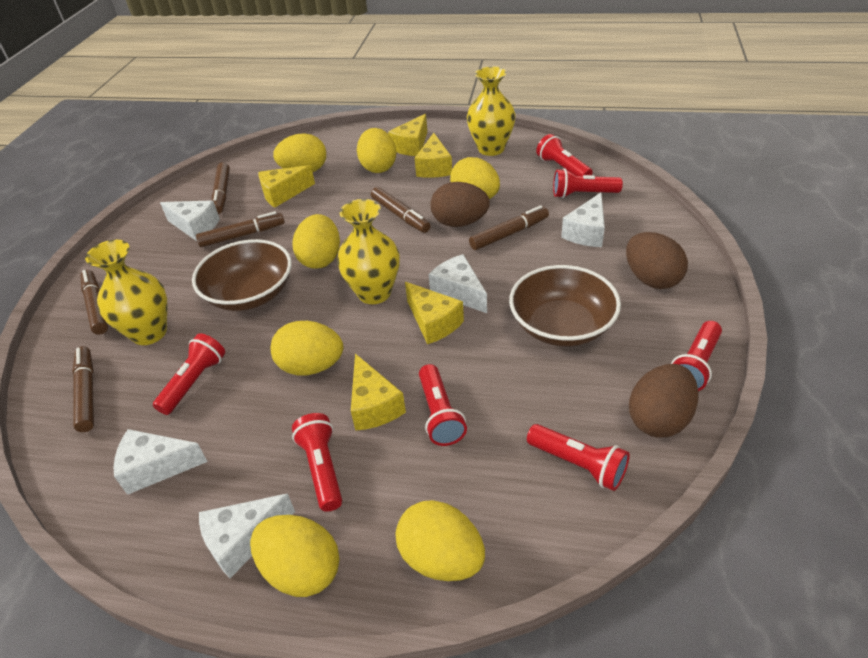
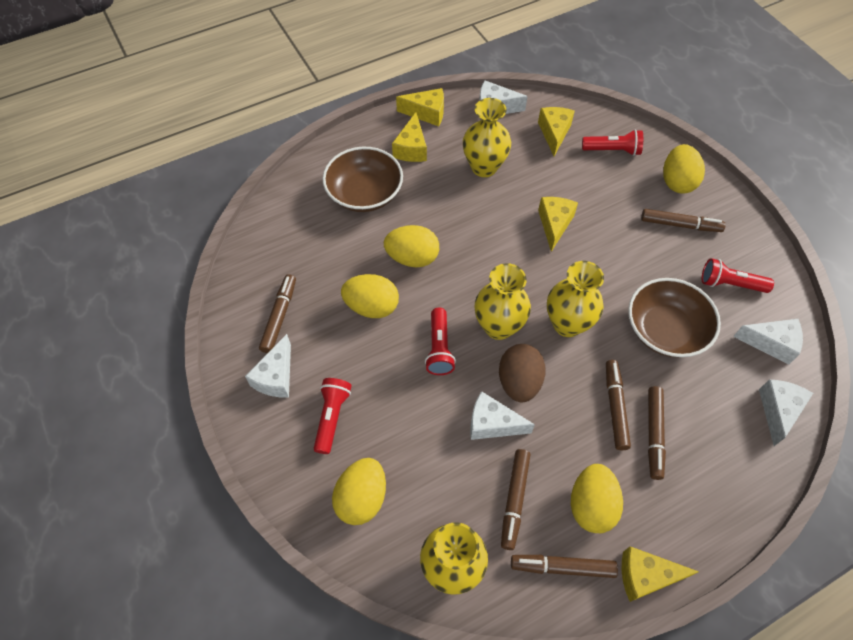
brown egg: [430,182,490,227] [626,232,688,289] [629,364,699,438] = 3 -> [499,344,546,402] = 1
red flashlight: [153,333,225,415] [292,413,342,512] [419,364,467,446] [527,424,630,491] [536,134,593,176] [553,169,623,198] [671,321,722,391] = 7 -> [314,378,352,454] [425,308,456,375] [582,130,643,156] [702,258,774,293] = 4
yellow egg: [250,515,340,597] [271,321,343,376] [273,133,326,172] [292,214,340,269] [357,128,396,173] [396,500,485,581] [450,157,500,199] = 7 -> [332,458,386,525] [341,274,399,318] [384,225,439,267] [571,464,623,533] [663,144,705,194] = 5
yellow vase: [85,240,168,345] [337,199,400,304] [467,66,516,156] = 3 -> [420,522,488,595] [463,98,511,177] [475,263,531,340] [547,261,604,337] = 4

